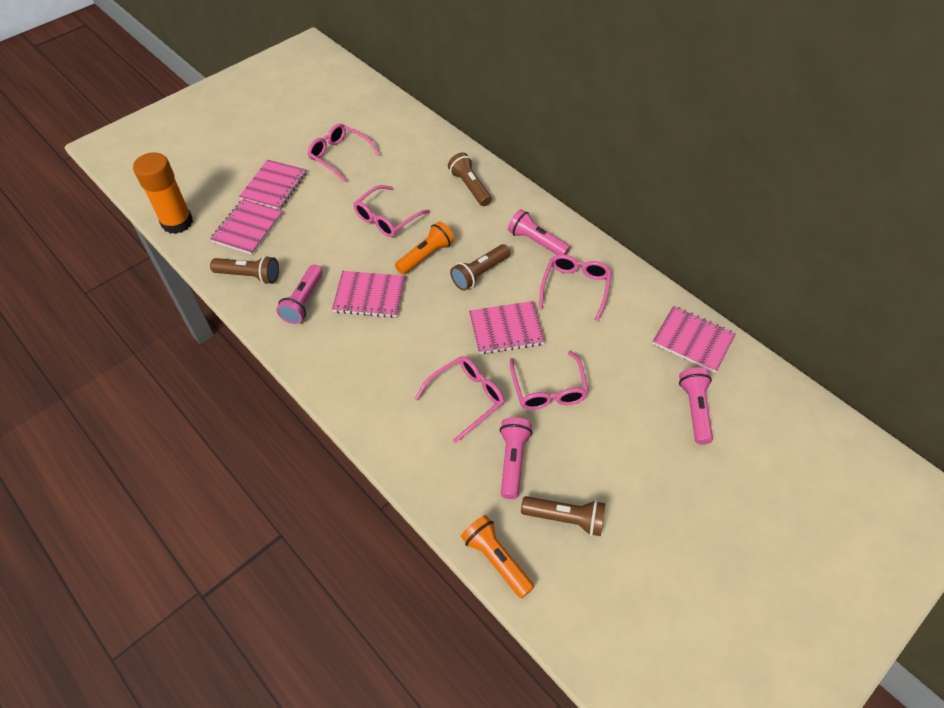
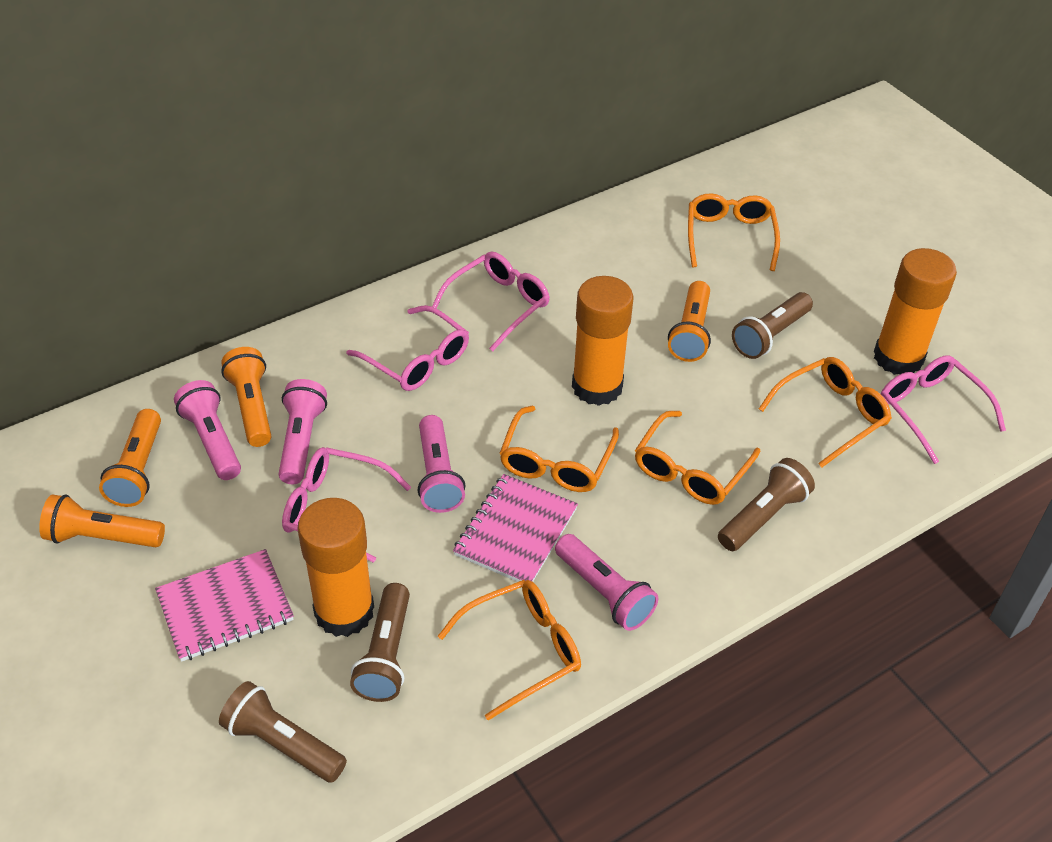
orange flashlight: [395,221,455,274] [461,515,534,599] = 2 -> [39,494,165,547] [99,409,161,507] [221,347,271,447] [668,281,711,362] = 4
orange glasses: none = 0 -> [438,580,581,721] [500,406,619,492] [635,411,760,505] [688,193,780,271] [759,357,892,468] = 5
orange glue stick: [133,152,193,234] = 1 -> [298,498,374,637] [572,276,634,406] [874,248,957,375] = 3
pink glasses: [307,123,380,182] [353,185,430,237] [415,356,504,443] [510,351,589,410] [539,254,612,321] = 5 -> [282,447,411,563] [347,305,469,391] [432,252,550,352] [881,355,1006,464] = 4
pink notebook: [210,199,283,255] [239,160,307,210] [332,271,405,318] [469,301,545,354] [652,306,736,373] = 5 -> [155,549,294,662] [453,474,578,582] = 2

